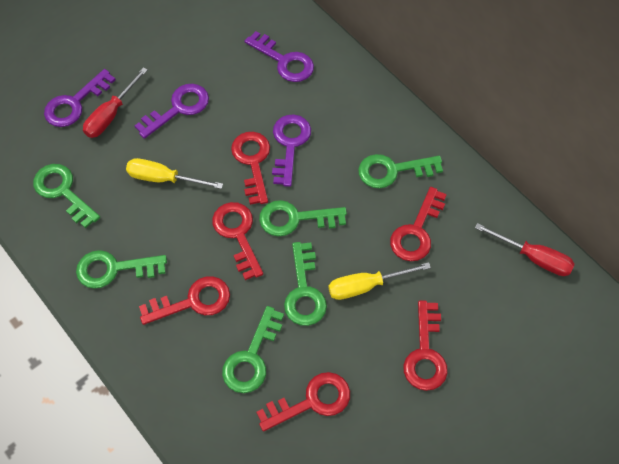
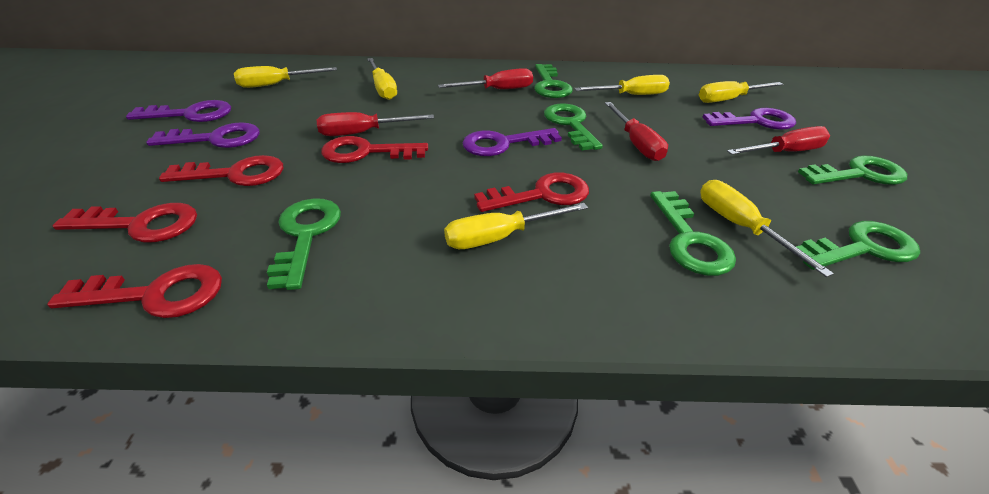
red key: [139,276,230,325] [212,202,263,280] [231,132,270,205] [256,372,350,432] [390,187,447,261] [403,301,448,391] = 6 -> [47,264,222,318] [53,203,197,243] [159,155,283,186] [321,136,428,163] [474,173,589,212] = 5
red screwdriver: [83,67,148,138] [475,223,575,276] = 2 -> [317,112,434,136] [438,68,533,89] [605,102,668,161] [727,126,830,155] = 4
yellow screwdriver: [126,158,223,189] [328,262,431,300] = 2 -> [234,66,337,88] [367,58,397,100] [444,203,588,249] [574,75,670,95] [699,81,783,103] [700,180,834,277] = 6

